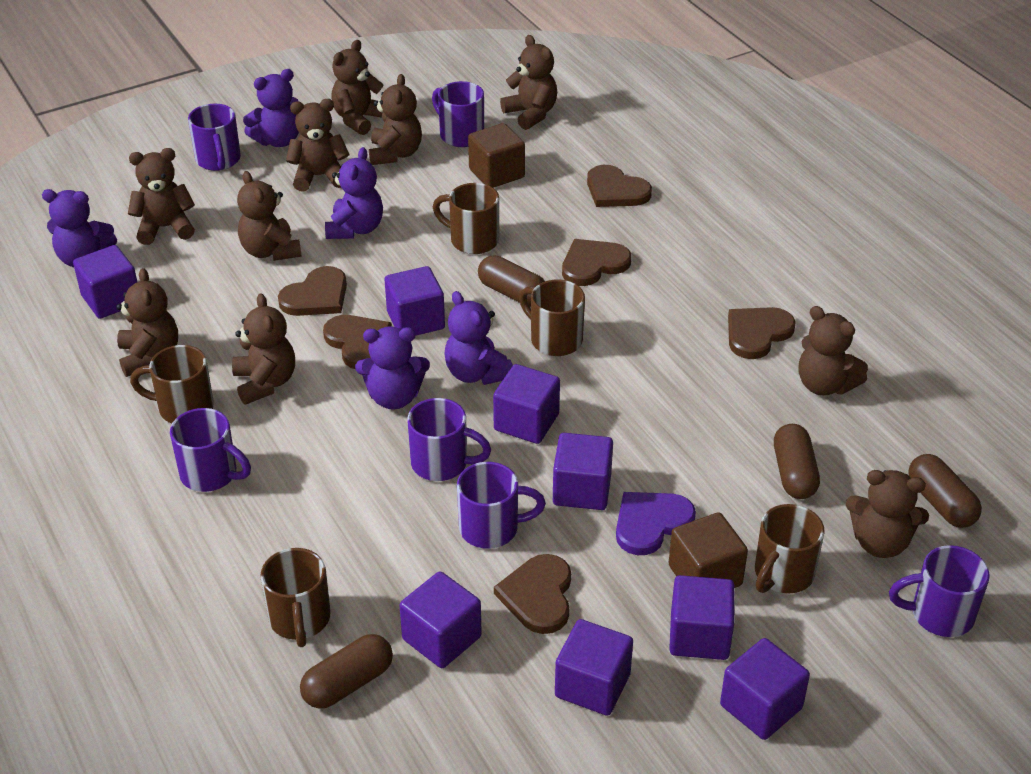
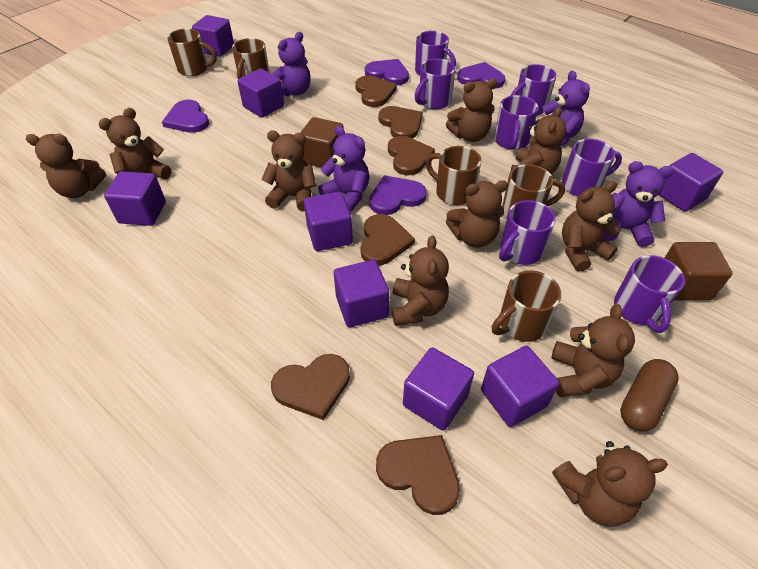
brown capsule: [300,634,393,708] [478,255,545,307] [774,424,820,499] [908,454,982,528] = 4 -> [620,359,679,431] = 1
purple heart: [616,492,696,555] = 1 -> [162,100,209,133] [365,59,409,85] [369,175,427,215] [457,62,505,89] = 4
purple mug: [170,408,251,492] [188,104,241,171] [407,398,491,481] [432,81,484,147] [457,462,546,549] [889,545,990,637] = 6 -> [415,31,456,76] [415,59,455,109] [494,95,538,150] [499,200,556,265] [511,64,556,115] [562,139,622,197] [614,255,685,333] = 7
purple teddy bear: [42,189,117,267] [243,69,299,147] [325,147,383,239] [355,326,430,409] [444,291,513,385] = 5 -> [272,32,311,96] [318,126,369,213] [534,71,590,146] [602,161,673,247] = 4

